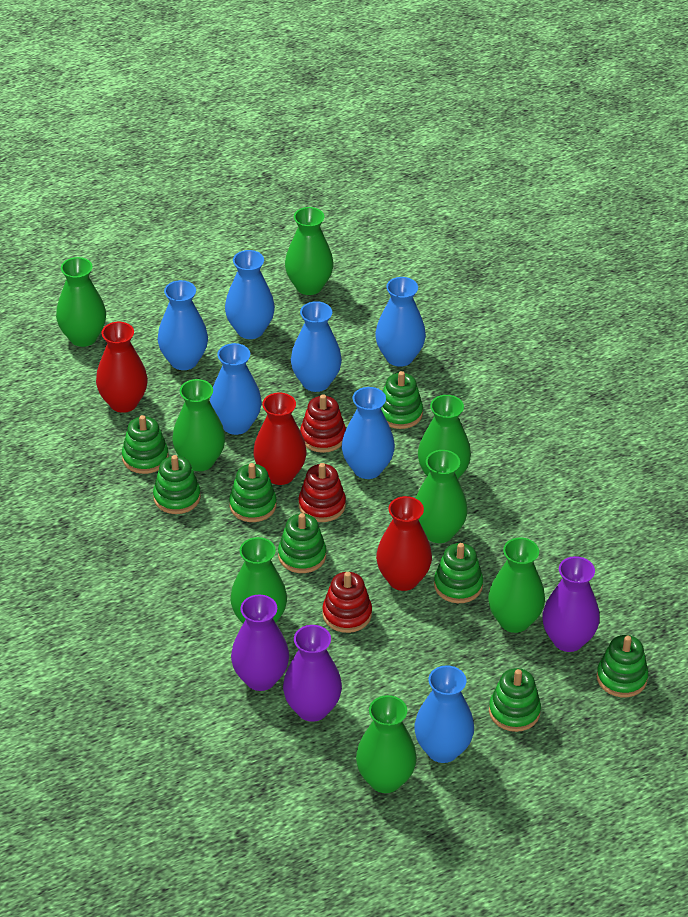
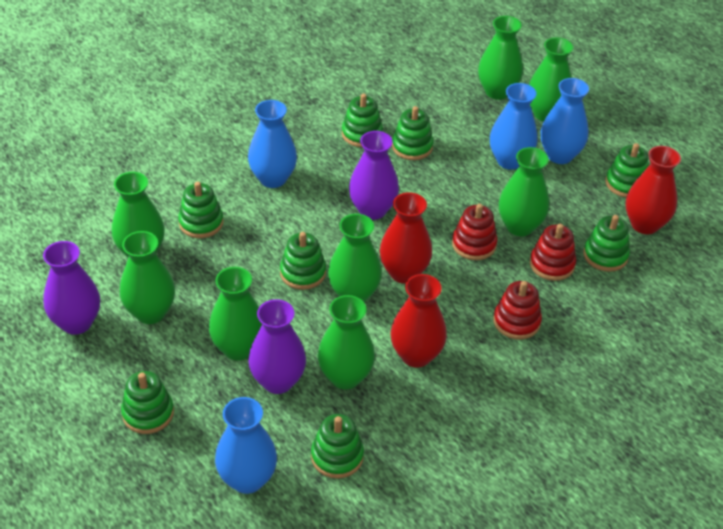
blue vase: [158,280,208,370] [210,343,262,435] [225,250,275,339] [291,301,342,392] [342,387,395,479] [375,277,426,367] [414,665,474,763] = 7 -> [215,397,277,494] [248,100,297,188] [490,83,537,170] [541,78,589,164] = 4

